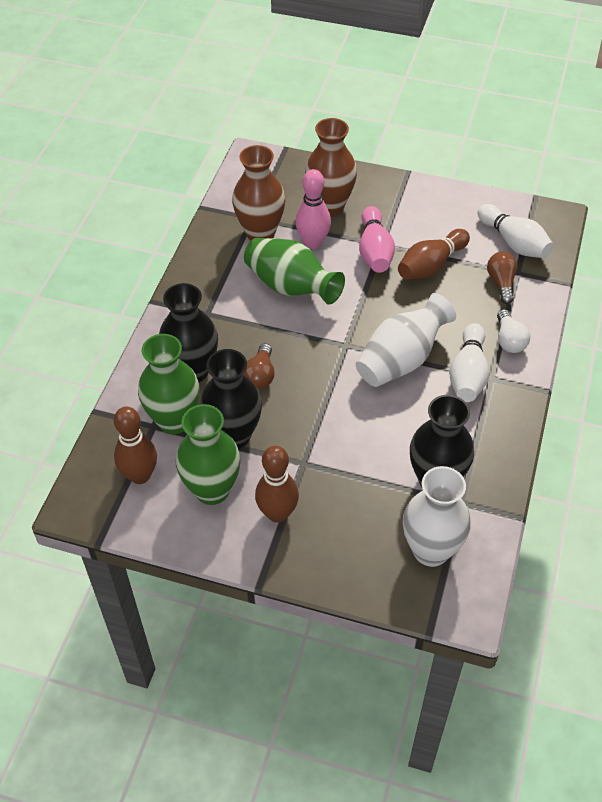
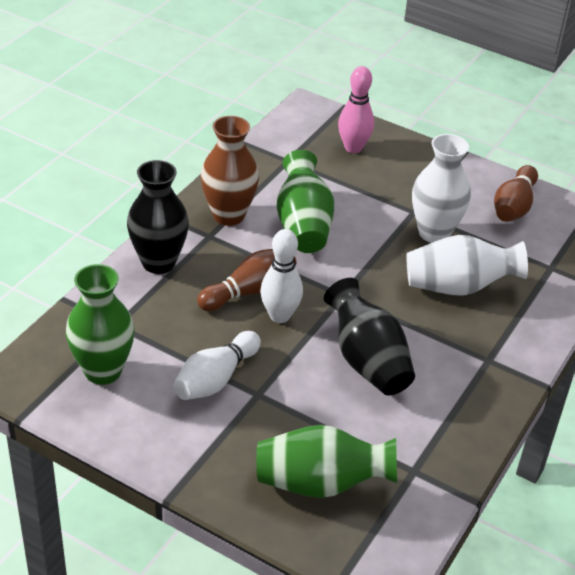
black vase: [159,283,218,382] [200,349,262,449] [410,395,474,487] = 3 -> [127,160,189,274] [324,278,415,395] = 2
brown bowling pin: [114,407,157,484] [255,446,299,523] [398,229,470,279] = 3 -> [197,249,296,311] [494,165,538,222] = 2
brown light bulb: [243,343,275,389] [487,252,518,304] = 2 -> none = 0
brown vase: [232,145,285,241] [305,118,357,216] = 2 -> [201,116,259,226] = 1
pink bowling pin: [295,169,331,249] [359,206,395,273] = 2 -> [338,66,374,153] = 1
white light bulb: [497,309,530,353] = 1 -> none = 0

